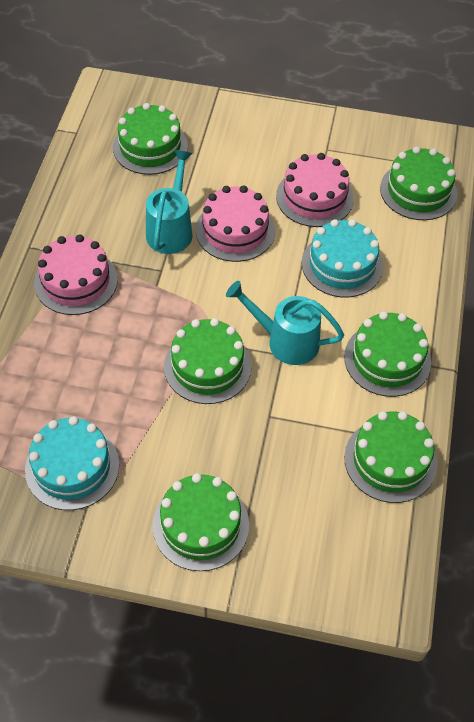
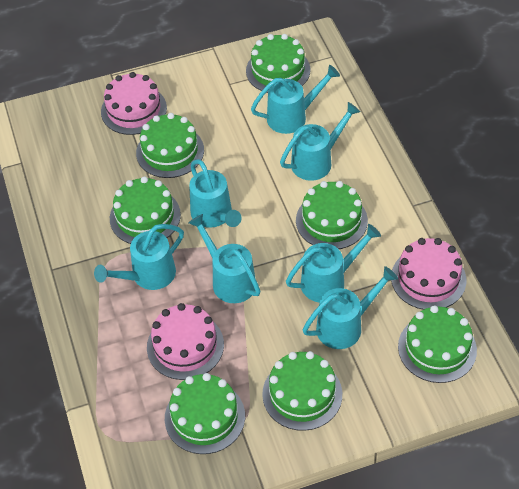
green cake: [113,103,188,175] [152,473,249,571] [164,318,251,404] [344,311,431,397] [344,411,437,503] [380,146,457,220] = 6 -> [110,176,181,244] [136,113,204,178] [165,373,245,454] [246,34,310,93] [262,351,342,431] [296,181,368,249] [398,305,477,383] = 7
turquoise cake: [25,416,119,510] [302,219,383,298] = 2 -> none = 0
turquoise watering can: [146,150,193,254] [226,281,344,365] = 2 -> [94,224,184,290] [188,214,260,303] [189,159,242,228] [251,65,340,134] [280,102,360,181] [286,224,381,303] [303,266,398,349] = 7

